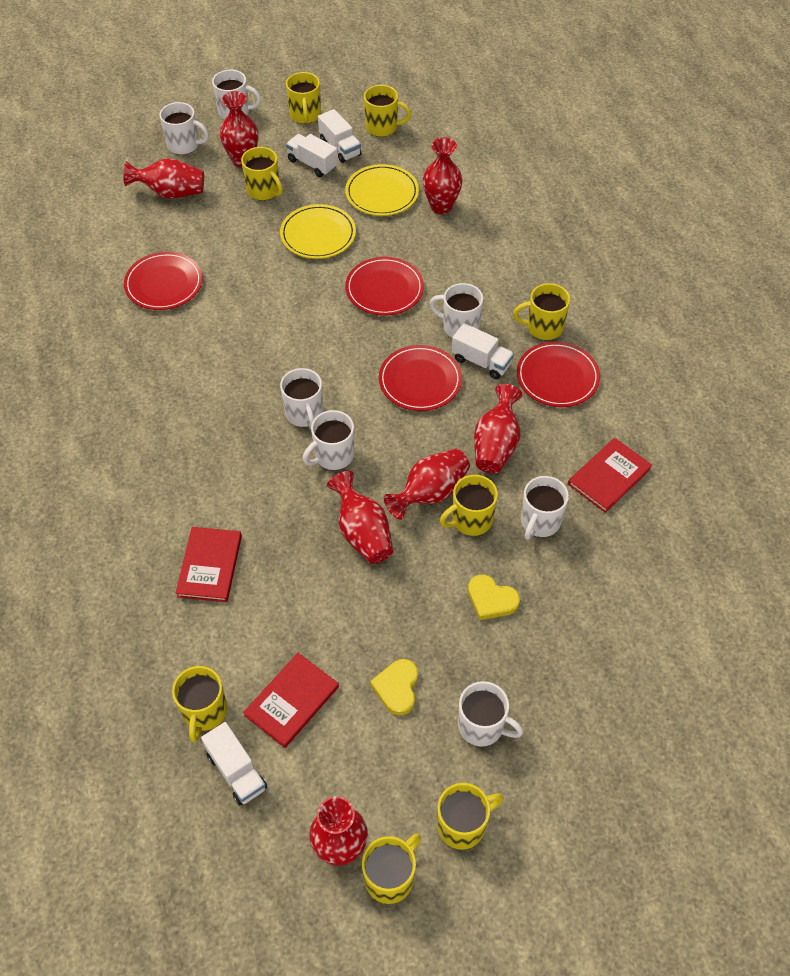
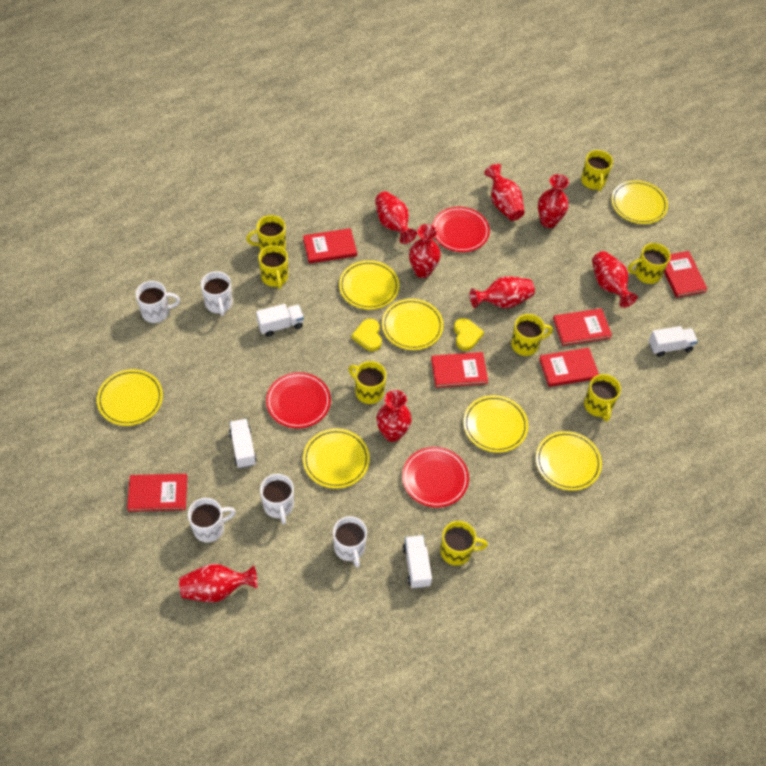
red book: [176,527,242,602] [243,653,339,748] [568,438,652,513] = 3 -> [127,474,187,512] [303,228,357,264] [431,352,488,388] [539,348,599,387] [553,308,612,346] [664,251,707,298] = 6
red plate: [124,252,203,310] [345,257,424,315] [379,345,462,411] [517,342,600,407] = 4 -> [266,372,331,428] [402,447,469,508] [432,207,490,252] = 3
red vase: [123,158,204,198] [220,91,258,168] [309,796,368,866] [327,471,393,564] [384,449,470,520] [423,137,462,214] [474,384,523,473] = 7 -> [179,564,257,602] [375,191,417,244] [376,390,411,442] [409,224,441,278] [470,276,535,308] [484,164,525,221] [538,174,569,228] [592,251,638,308] = 8
white mug: [159,102,209,155] [212,70,261,119] [280,368,323,429] [303,410,354,470] [429,283,483,337] [458,681,523,747] [521,476,569,540] = 7 -> [136,281,180,323] [188,498,236,543] [201,271,233,316] [260,474,294,524] [333,516,367,568] = 5
yellow plate: [280,204,356,259] [345,164,419,216] = 2 -> [97,369,163,426] [303,429,370,489] [339,260,399,310] [382,299,443,350] [463,395,528,453] [536,431,602,491] [611,180,668,224] = 7

